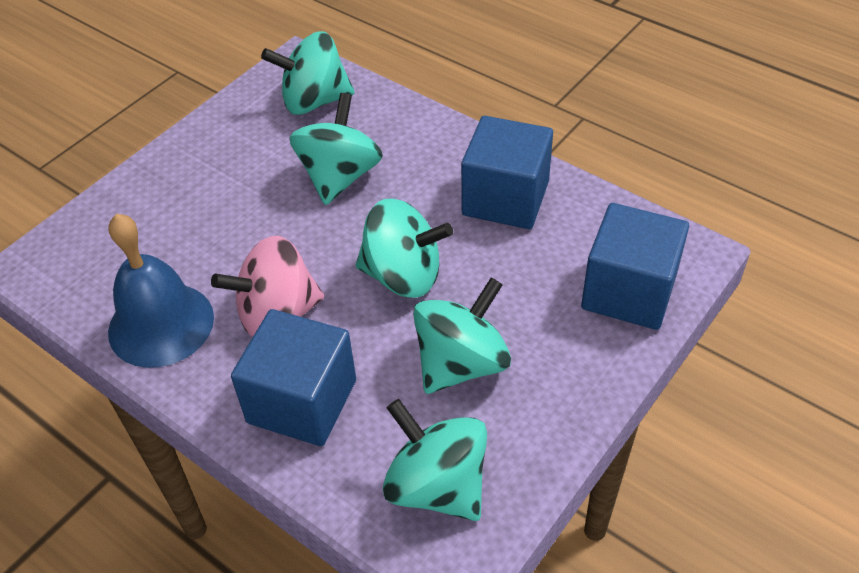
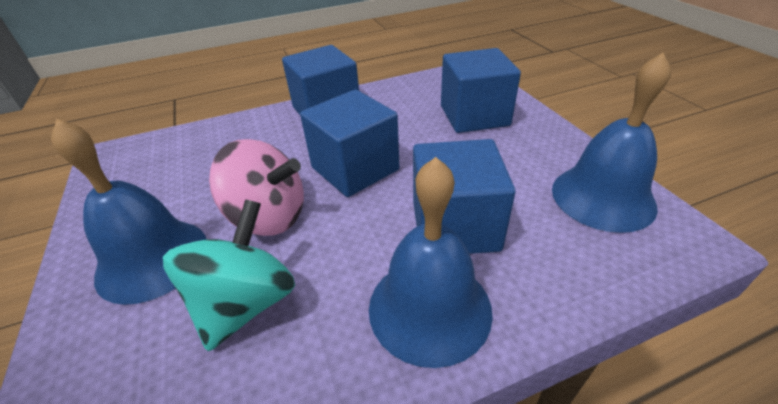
blue bell: [108,214,214,368] = 1 -> [51,119,206,305] [369,157,493,368] [552,53,671,233] = 3
blue cube: [231,309,356,446] [461,116,553,229] [581,203,689,330] = 3 -> [282,45,359,115] [300,90,399,197] [413,139,515,254] [441,48,521,133] = 4
turquoise spinning top: [261,31,355,115] [290,93,383,205] [356,198,453,298] [383,399,487,521] [413,278,511,394] = 5 -> [163,199,295,351] = 1

